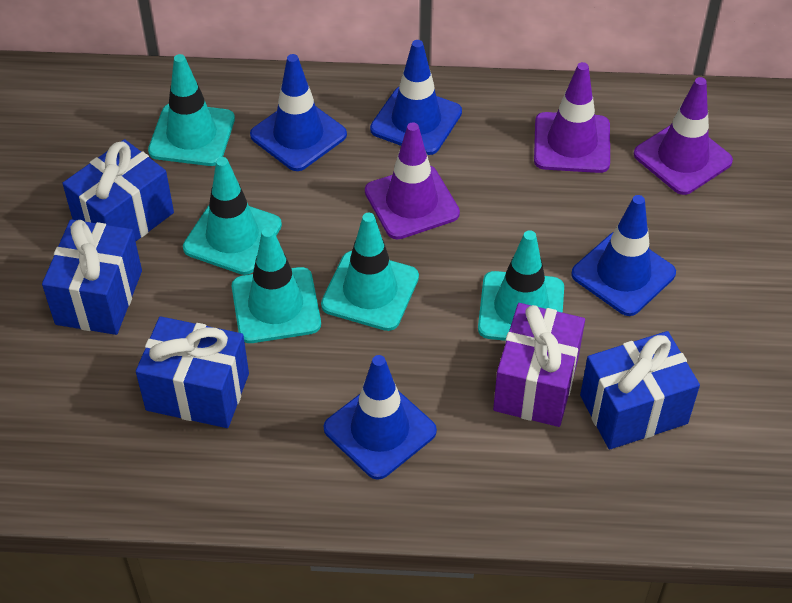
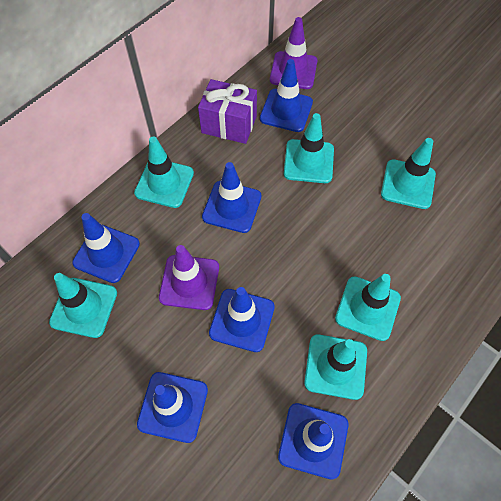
blue gift: [42,219,142,335] [62,139,174,241] [136,316,249,428] [580,331,700,450] = 4 -> none = 0
blue traffic cone: [250,54,347,171] [324,355,437,480] [370,40,462,155] [571,195,676,316] = 4 -> [72,213,140,283] [137,372,208,443] [202,162,261,233] [209,287,275,352] [260,59,313,132] [278,403,348,479] = 6
purple traffic cone: [365,122,460,240] [534,62,610,173] [634,77,733,195] = 3 -> [159,245,219,310] [270,17,317,89] = 2
turquoise traffic cone: [148,54,235,166] [183,157,282,275] [232,227,321,343] [321,213,419,331] [478,230,564,341] = 5 -> [49,273,117,338] [134,137,194,208] [284,113,334,183] [304,335,367,400] [335,274,401,341] [381,138,436,209] = 6

